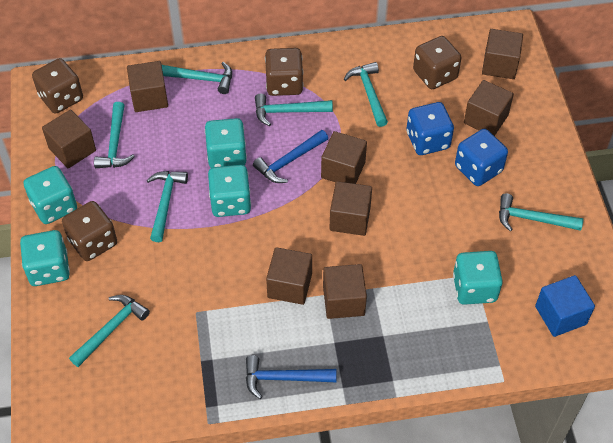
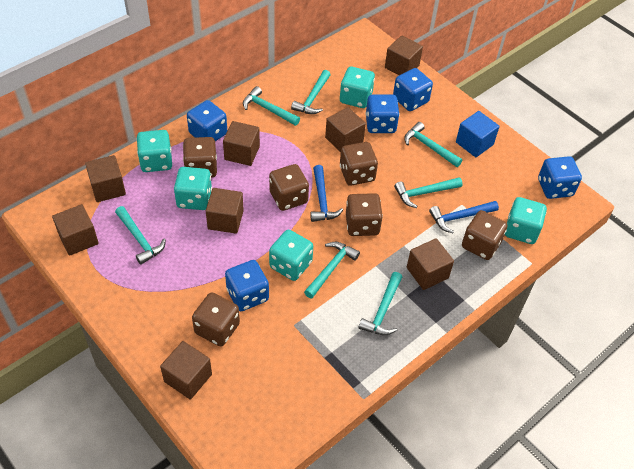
blue dice: [406,102,454,155] [455,129,508,186] = 2 -> [187,100,227,141] [225,260,269,311] [366,94,399,133] [393,68,433,111] [538,156,582,199] = 5
brown dice: [32,58,83,114] [62,201,117,261] [265,48,303,96] [413,36,462,89] = 4 -> [183,137,217,178] [192,293,240,347] [269,164,309,211] [340,142,378,186] [346,193,383,236] [462,210,508,260] = 6

